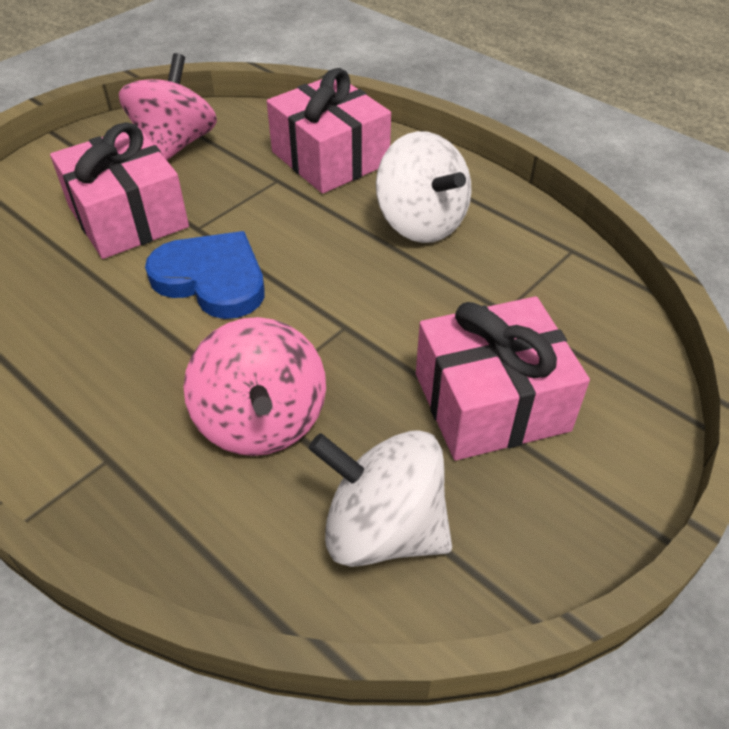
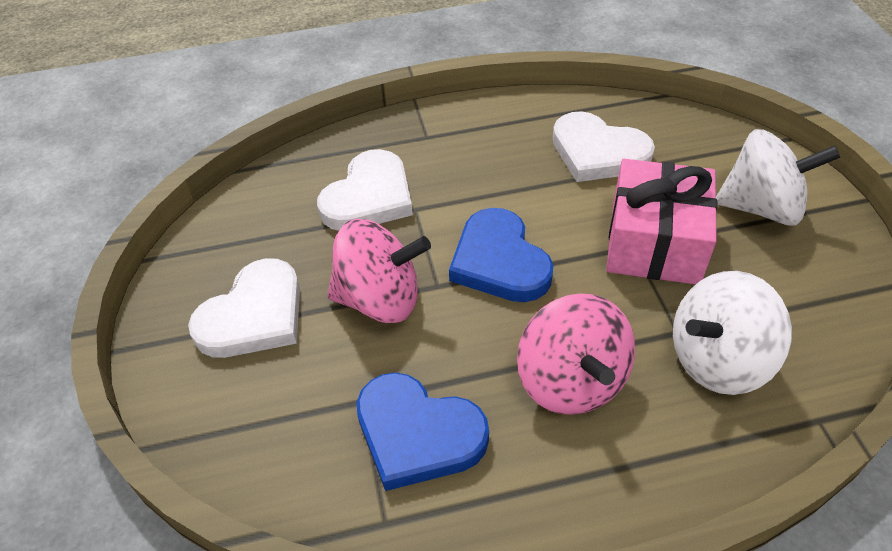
blue heart: [145,231,265,319] = 1 -> [357,372,489,491] [449,208,554,302] = 2
pink gift: [50,122,189,259] [267,68,391,194] [416,296,590,460] = 3 -> [606,159,717,285] = 1
white heart: none = 0 -> [188,258,300,358] [317,149,413,231] [553,111,655,182] = 3

